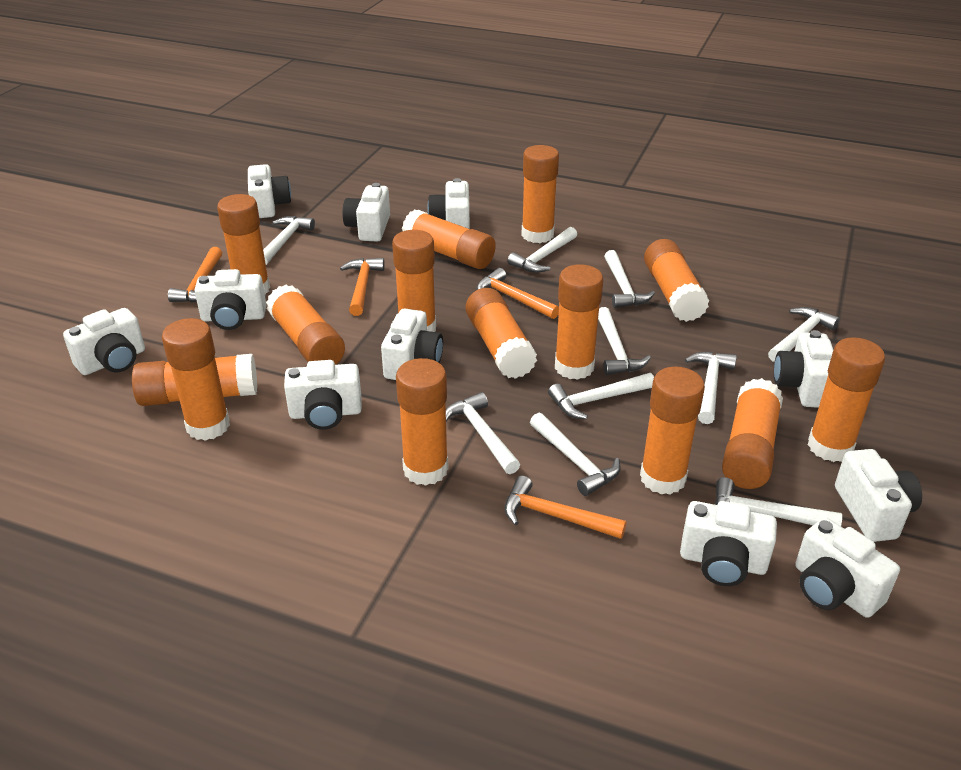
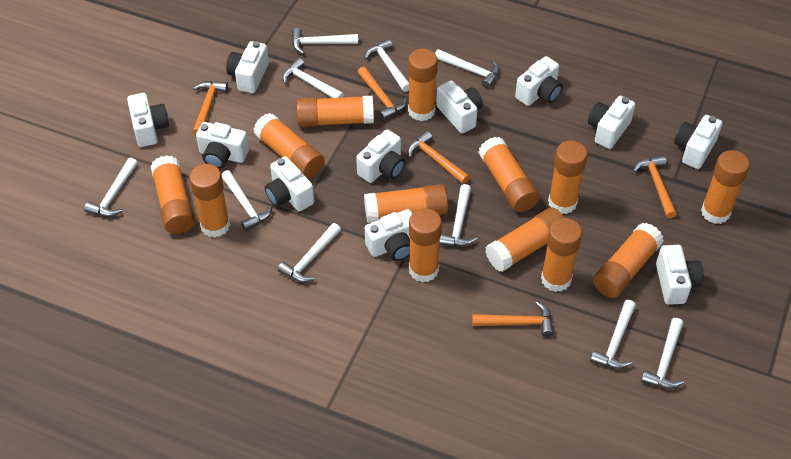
orange glue stick: [132,354,257,406] [162,318,230,441] [217,194,270,295] [266,285,345,365] [392,230,436,332] [396,358,449,486] [402,209,496,269] [466,288,537,379] [521,145,559,243] [555,264,603,380] [640,367,705,495] [644,239,709,322] [722,378,783,489] [808,337,885,462] = 14 -> [151,155,195,234] [189,164,230,238] [253,113,324,179] [296,96,374,127] [364,184,448,223] [408,49,438,121] [409,208,442,283] [478,137,539,212] [485,207,564,272] [541,218,582,292] [548,141,588,214] [593,223,664,298] [701,150,750,224] = 13
orange hammer: [168,247,222,303] [340,258,385,316] [477,268,559,319] [504,476,627,539] = 4 -> [192,81,228,135] [357,66,407,120] [408,131,470,184] [472,301,554,337] [633,156,677,218] = 5

